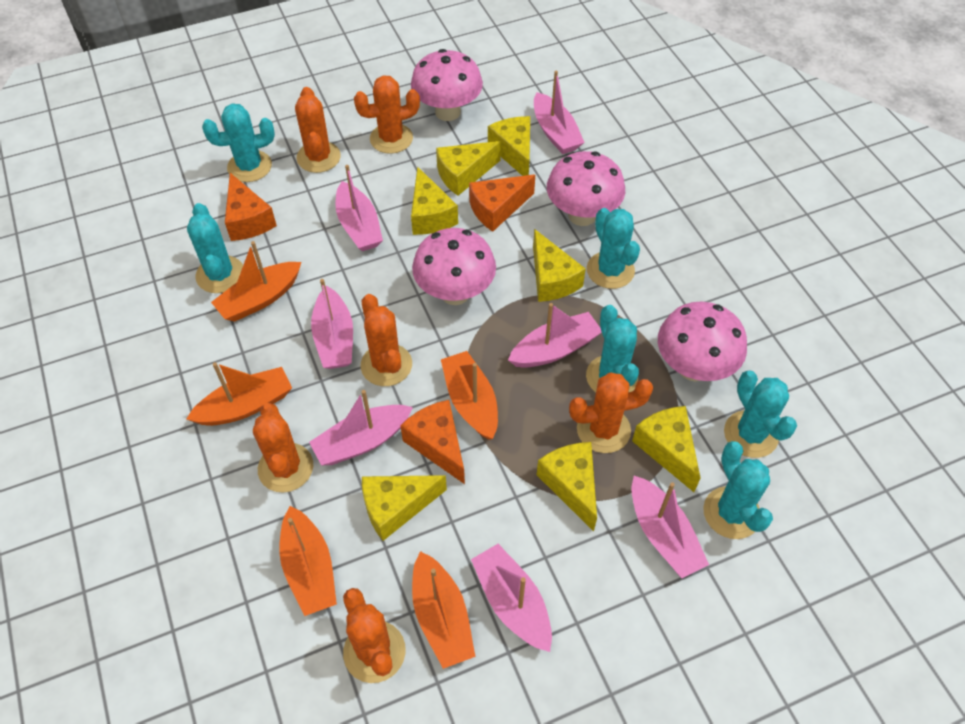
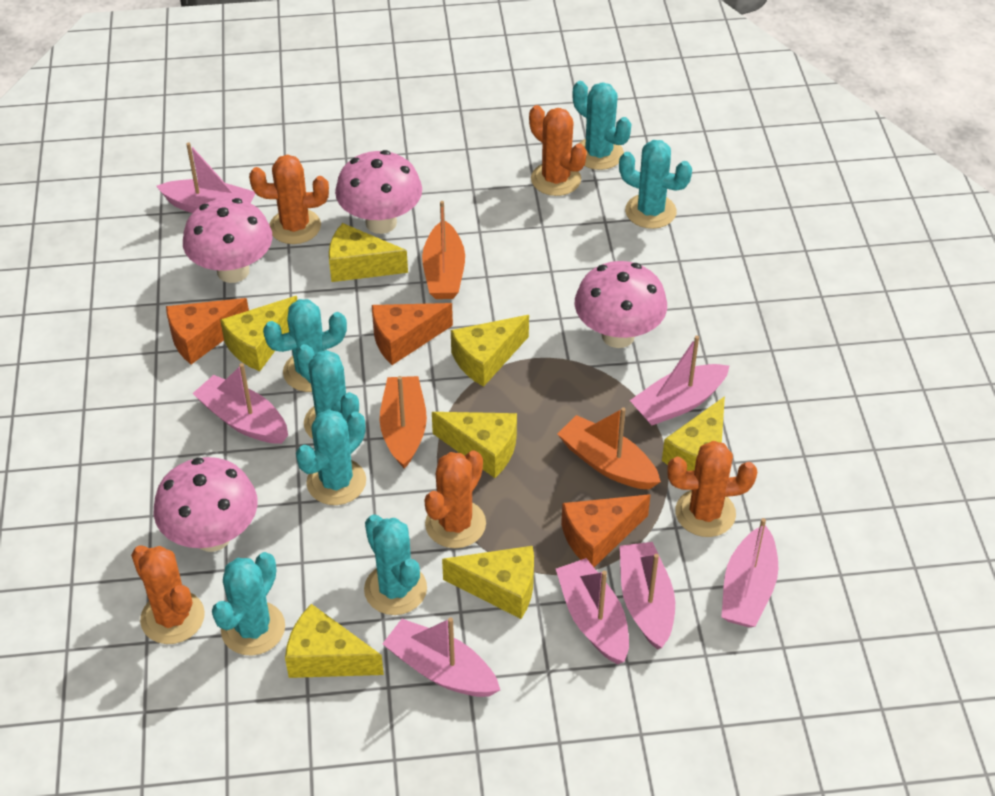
orange boat: [187,362,292,426] [211,241,301,322] [280,506,337,616] [412,551,475,669] [441,351,498,440] = 5 -> [379,376,427,469] [422,201,465,299] [558,407,661,490] = 3
orange cactus: [253,403,313,493] [295,87,341,173] [343,588,406,683] [354,75,420,154] [361,294,412,386] [569,372,653,453] = 6 -> [131,545,205,644] [249,155,329,244] [424,450,486,548] [529,105,587,196] [667,441,757,537] = 5
turquoise cactus: [187,203,243,293] [202,103,275,182] [586,305,639,393] [587,208,640,289] [703,441,773,539] [724,370,797,458] = 6 -> [212,552,285,656] [263,299,347,392] [296,344,360,439] [296,409,366,505] [364,514,427,615] [573,81,631,170] [619,140,692,229] = 7

